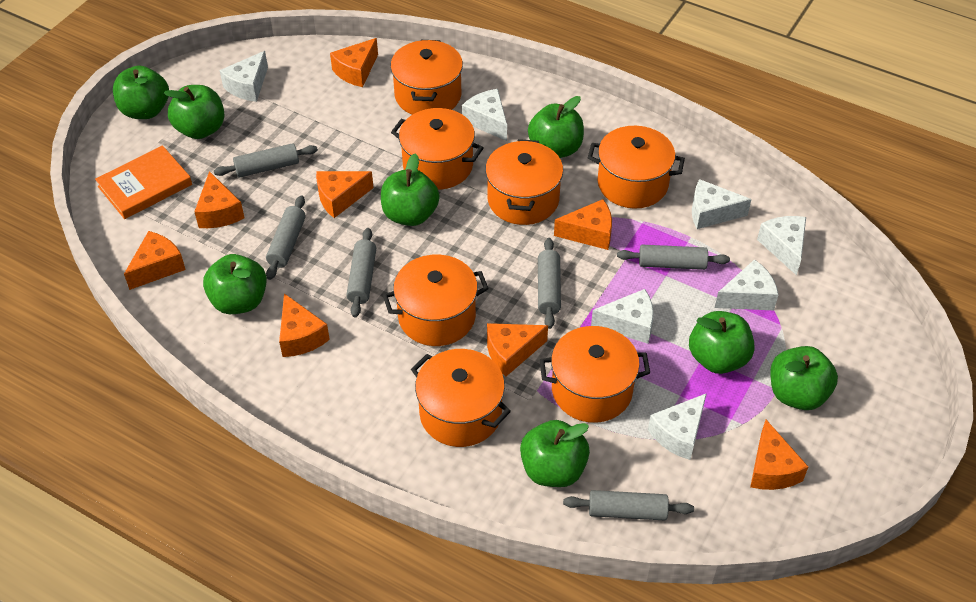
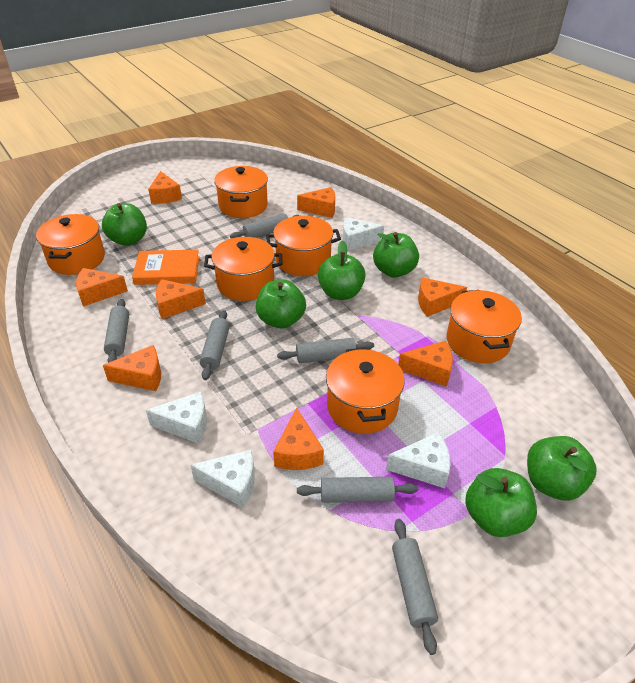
green apple: [113,66,169,119] [164,85,225,139] [203,254,267,314] [381,153,439,226] [520,420,590,487] [528,96,584,158] [689,311,755,374] [770,346,838,410] = 8 -> [102,203,147,246] [256,280,306,328] [318,240,366,300] [373,232,419,278] [465,468,537,537] [527,436,596,501] = 6
orange pot: [383,255,489,346] [391,40,463,115] [391,108,483,190] [411,349,511,447] [485,139,563,225] [540,326,650,423] [588,126,685,209] = 7 -> [36,214,105,275] [204,237,282,301] [214,166,268,218] [266,216,341,276] [326,348,405,434] [447,290,522,363] = 6
white cheese: [220,51,268,102] [462,89,507,141] [591,289,654,344] [648,393,707,460] [692,179,752,229] [715,259,779,310] [757,216,806,276] = 7 -> [146,392,207,444] [190,450,255,508] [343,217,384,251] [386,432,450,488] = 4

